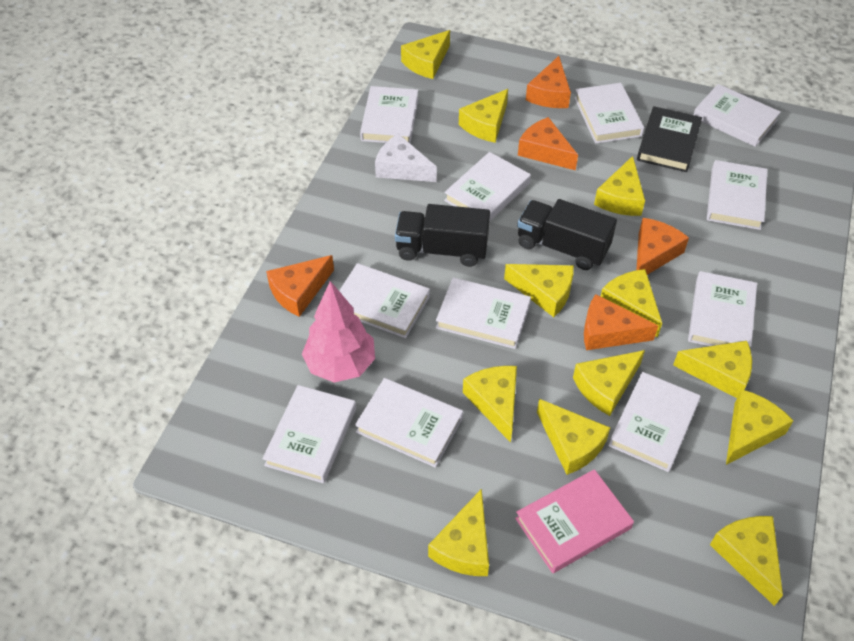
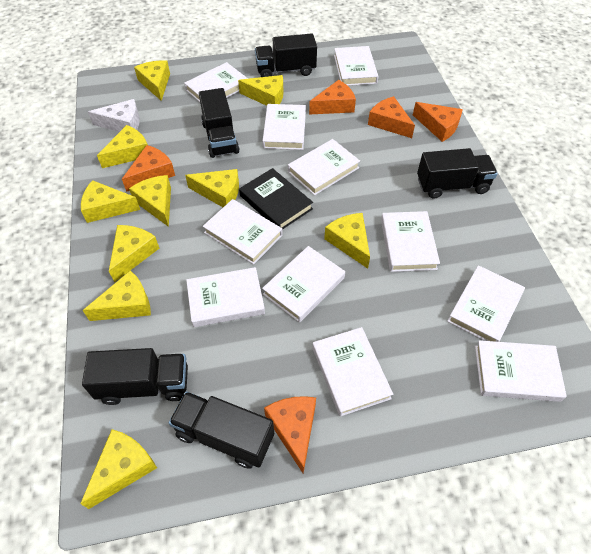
black truck: [395,204,490,267] [517,199,617,270] = 2 -> [82,348,188,405] [169,391,274,469] [199,88,239,158] [255,33,317,77] [417,148,498,199] = 5
pink book: [515,469,634,573] = 1 -> none = 0
pink tree: [302,281,375,383] = 1 -> none = 0
yellow cheese: [401,30,450,79] [428,489,489,576] [459,89,508,143] [463,366,517,443] [504,264,574,317] [537,399,610,475] [573,350,645,416] [594,156,645,216] [601,269,662,338] [673,341,752,398] [710,516,783,606] [726,389,793,465] = 12 -> [80,429,157,509] [81,180,140,223] [83,271,151,321] [97,125,148,168] [109,225,159,282] [129,175,171,227] [134,60,170,101] [185,169,239,207] [238,75,283,106] [324,213,370,269] = 10

